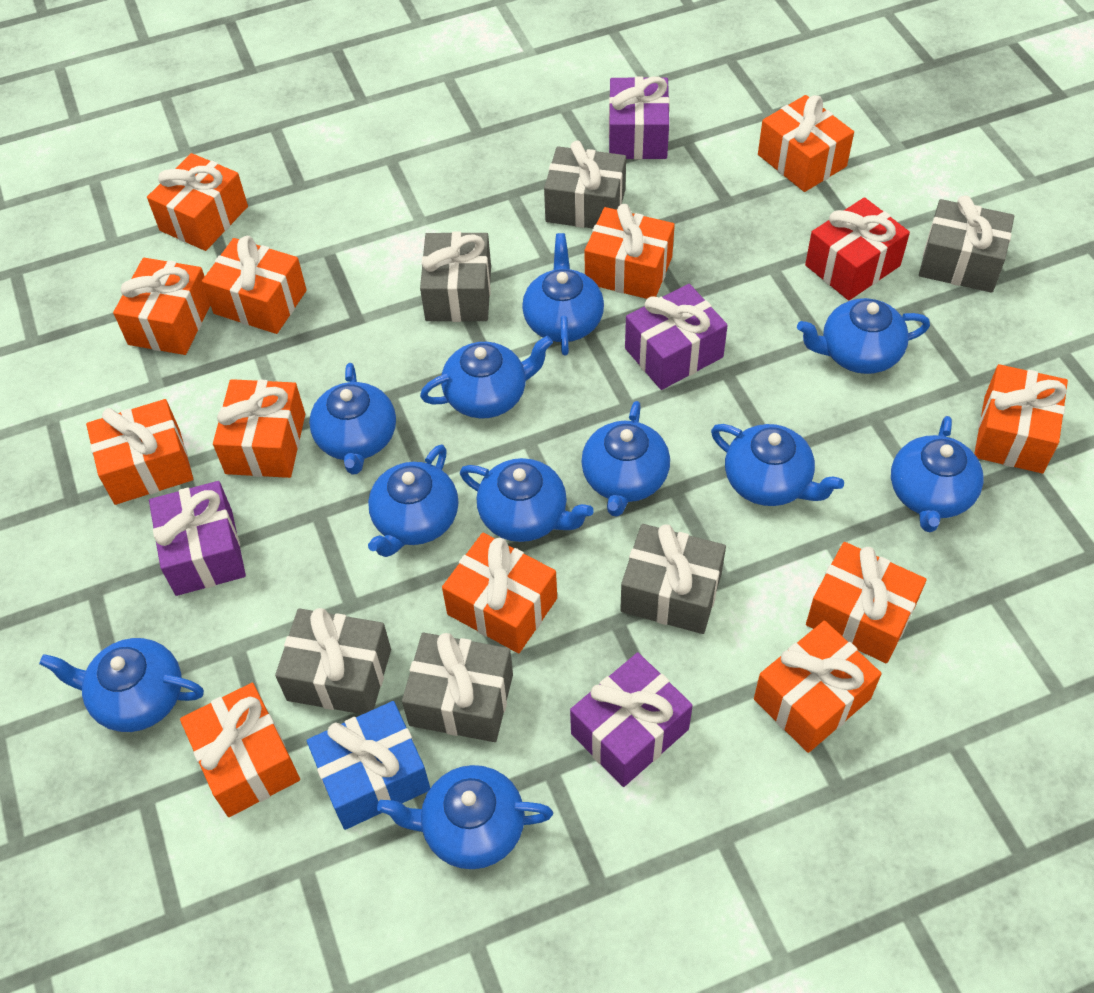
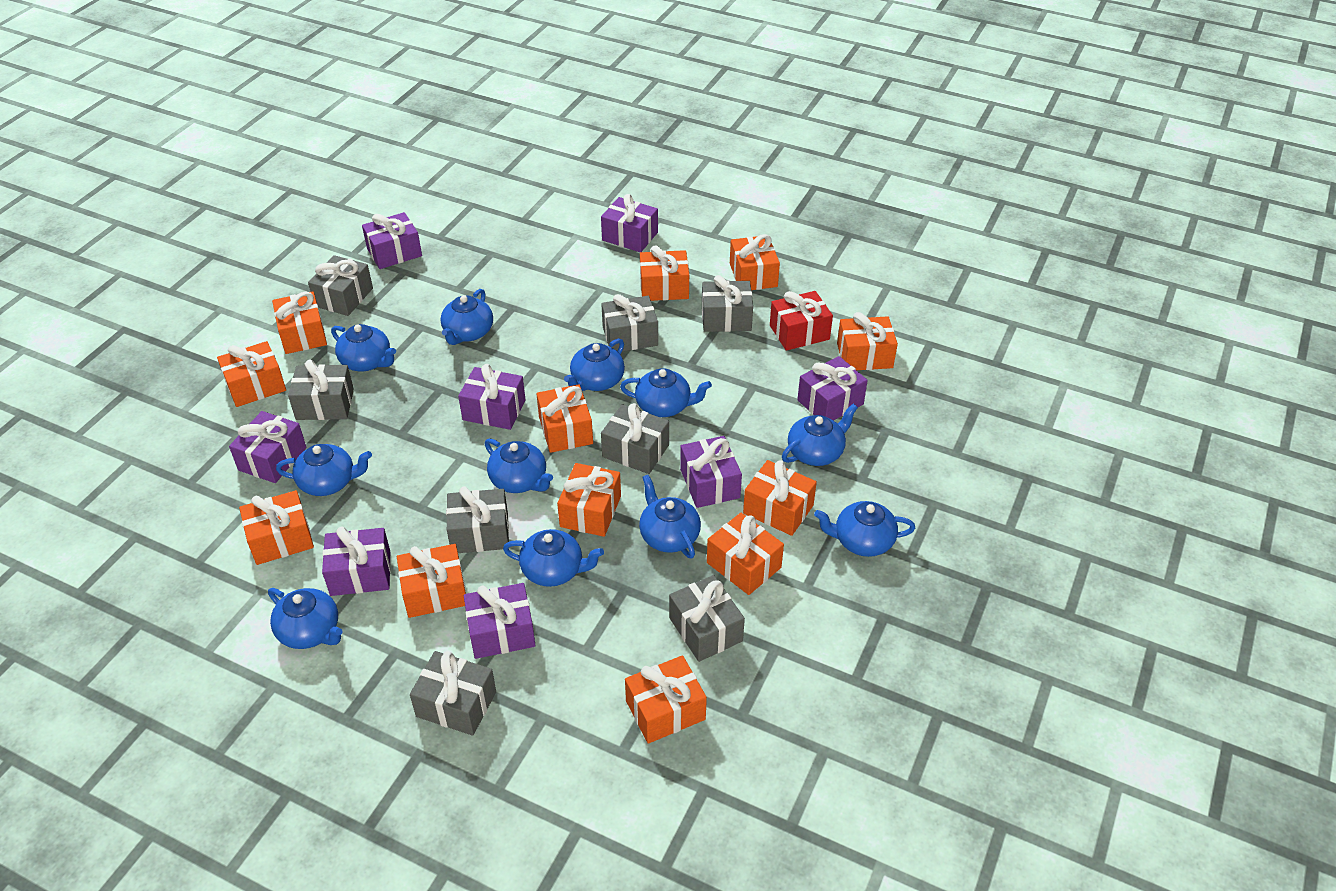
blue gift: [307,701,430,830] = 1 -> none = 0
grey gift: [275,608,391,714] [402,633,513,742] [420,232,491,322] [544,141,626,228] [620,524,726,634] [919,195,1014,293] = 6 -> [288,360,354,420] [308,255,373,316] [410,651,496,736] [446,486,509,553] [601,294,658,351] [601,403,669,474] [669,575,745,662] [702,275,753,332] = 8
purple gift: [149,481,246,596] [570,652,693,787] [609,76,670,159] [625,284,728,390] = 4 -> [229,411,307,483] [322,526,391,596] [362,212,422,269] [458,364,526,430] [464,583,536,659] [601,194,658,252] [680,436,742,508] [797,356,868,421] = 8

